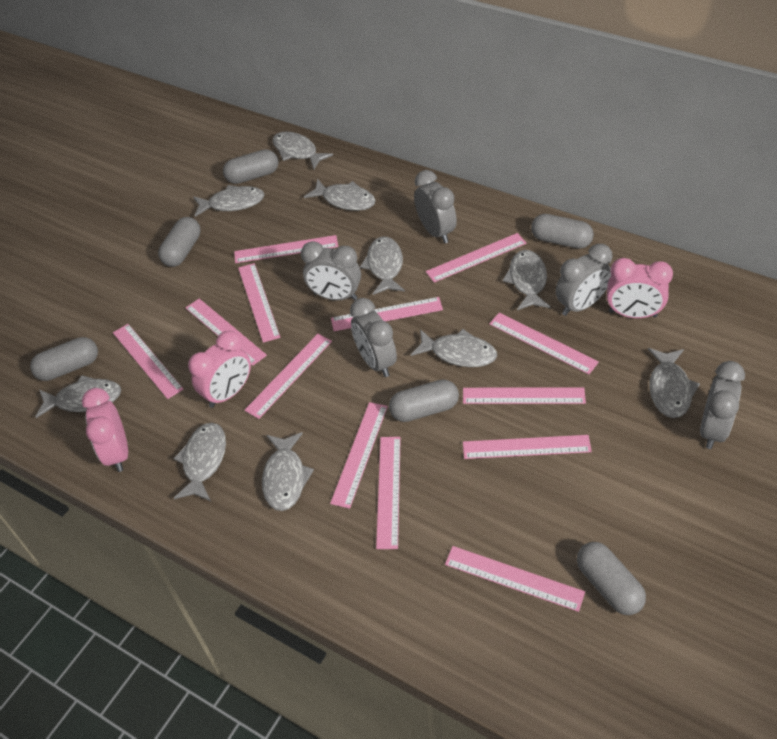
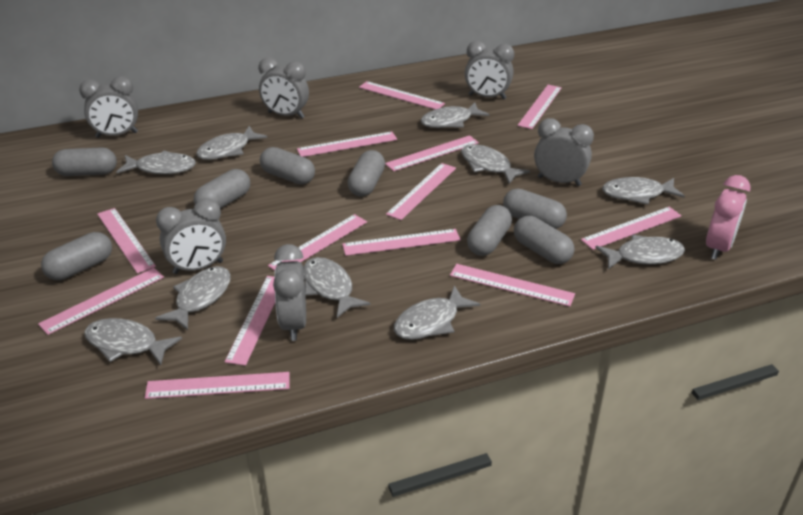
grey capsule: [30,337,98,381] [158,217,201,267] [223,149,279,184] [389,379,459,422] [531,214,594,249] [577,542,646,615] = 6 -> [41,232,112,280] [52,147,117,176] [194,169,250,209] [260,147,315,184] [348,150,385,197] [467,205,512,256] [503,189,567,229] [514,216,574,264] = 8
grey clock: [301,241,361,300] [350,298,397,377] [414,170,457,244] [555,244,613,316] [700,361,745,449] = 5 -> [79,76,138,138] [156,199,226,274] [259,57,309,119] [273,244,306,341] [465,41,514,100] [534,118,594,186] = 6
pink clock: [82,388,128,472] [188,331,251,408] [607,258,673,318] = 3 -> [706,175,751,260] = 1

